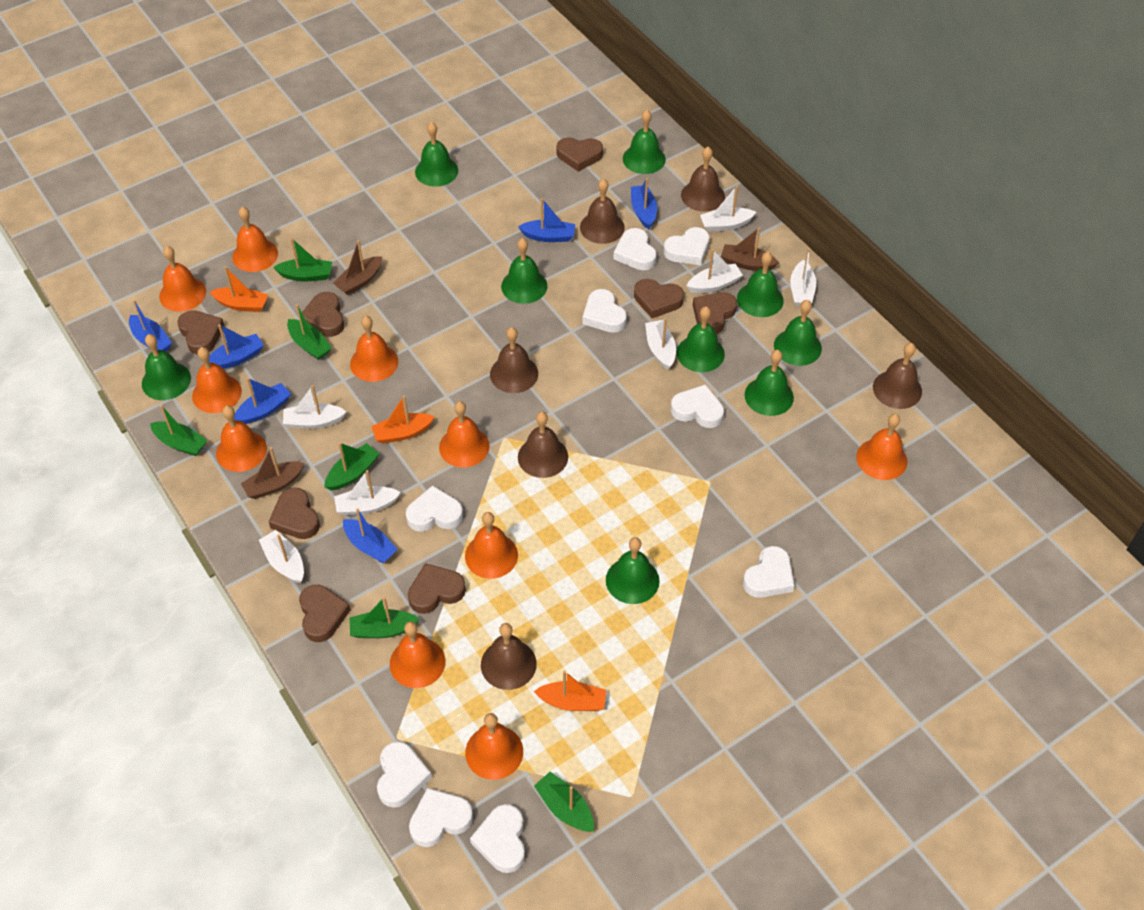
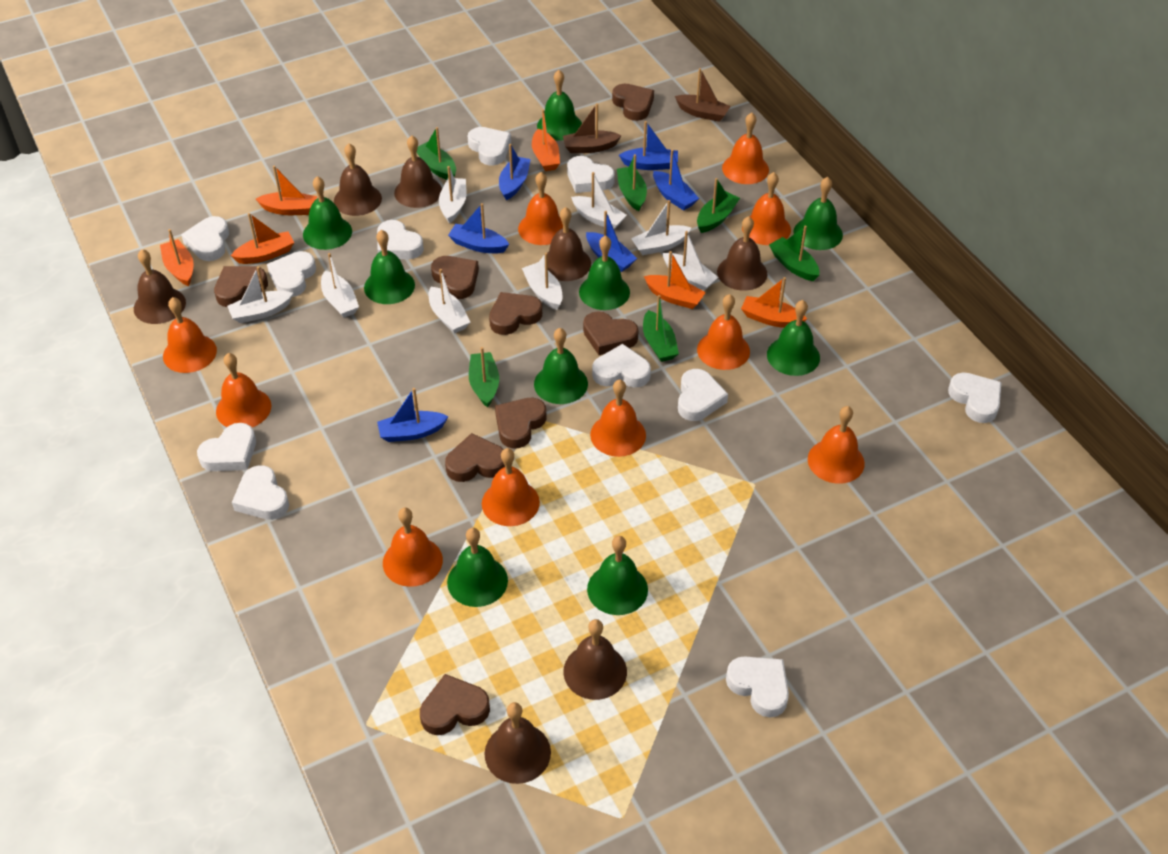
brown bell: [481,623,537,690] [490,327,538,393] [518,411,568,478] [580,178,625,244] [681,147,725,212] [873,343,922,409] = 6 -> [134,249,186,324] [334,143,382,216] [394,135,442,208] [485,702,551,784] [547,207,591,281] [563,619,627,700] [717,216,767,291] = 7
brown boat: [241,447,304,499] [333,240,382,295] [721,227,779,271] = 3 -> [563,103,622,153] [675,68,731,122] = 2
orange boat: [210,266,268,312] [371,395,435,444] [534,671,606,711] = 3 -> [160,229,193,286] [231,213,294,264] [256,166,317,215] [532,109,560,171] [644,251,706,309] [741,277,807,328] = 6
white boat: [259,530,304,583] [283,385,346,429] [334,470,401,515] [645,318,676,370] [687,249,743,293] [700,186,756,232] [790,248,816,306] = 7 -> [227,266,293,323] [321,253,359,318] [428,269,470,334] [439,166,466,224] [522,253,563,310] [571,172,627,229] [631,200,691,255] [663,231,718,291] = 8
white heart: [377,742,432,808] [406,485,463,532] [409,788,473,847] [470,804,525,873] [582,289,627,333] [613,228,657,270] [664,227,709,265] [671,384,724,428] [743,546,795,598] = 9 -> [181,216,229,261] [197,423,256,471] [232,465,289,520] [267,251,316,297] [377,220,424,259] [468,127,511,166] [567,156,615,193] [592,344,651,388] [678,369,728,421] [726,656,789,717] [948,372,1002,423] = 11

